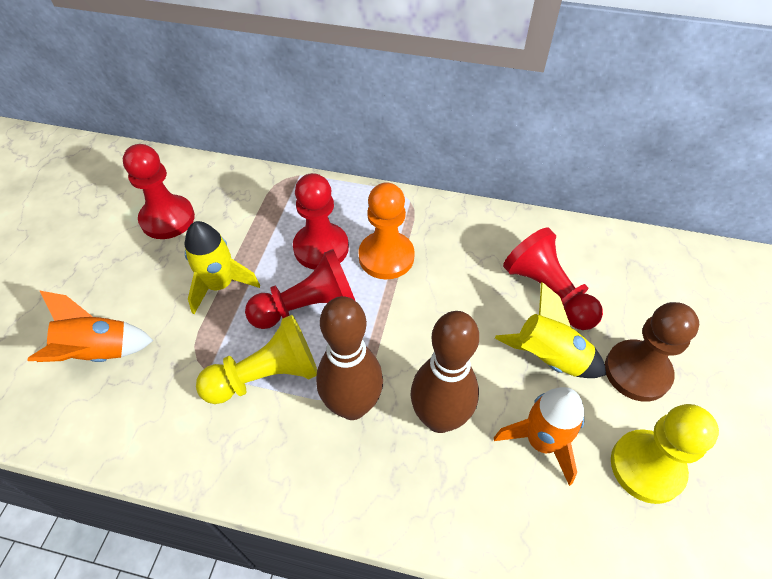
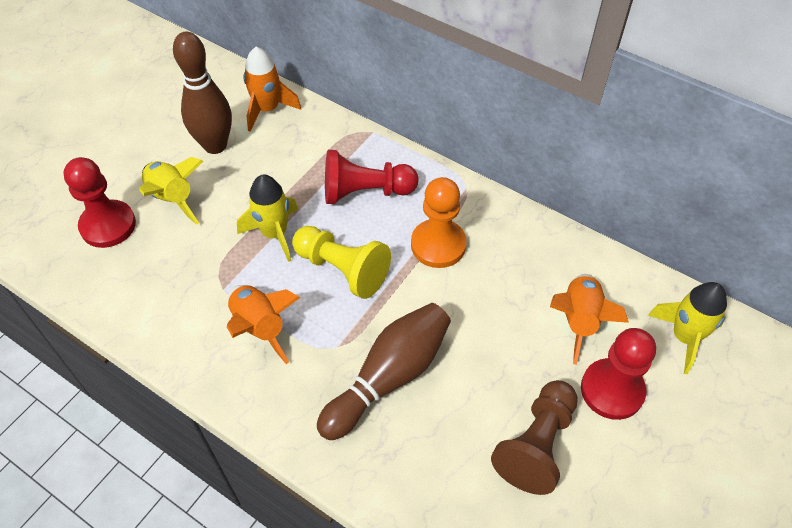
orange rocket: [28,290,154,362] [494,387,584,486] = 2 -> [227,285,301,364] [243,47,301,131] [550,274,629,365] = 3
red pawn: [123,144,195,239] [245,249,355,329] [293,173,349,270] [503,227,603,330] = 4 -> [63,157,136,248] [325,150,418,204] [581,328,656,420] = 3
yellow pawn: [196,315,317,404] [611,404,719,504] = 2 -> [292,226,391,299] = 1
yellow rocket: [185,221,260,314] [495,282,606,378] = 2 -> [139,157,203,225] [237,174,298,262] [648,282,727,374] = 3

